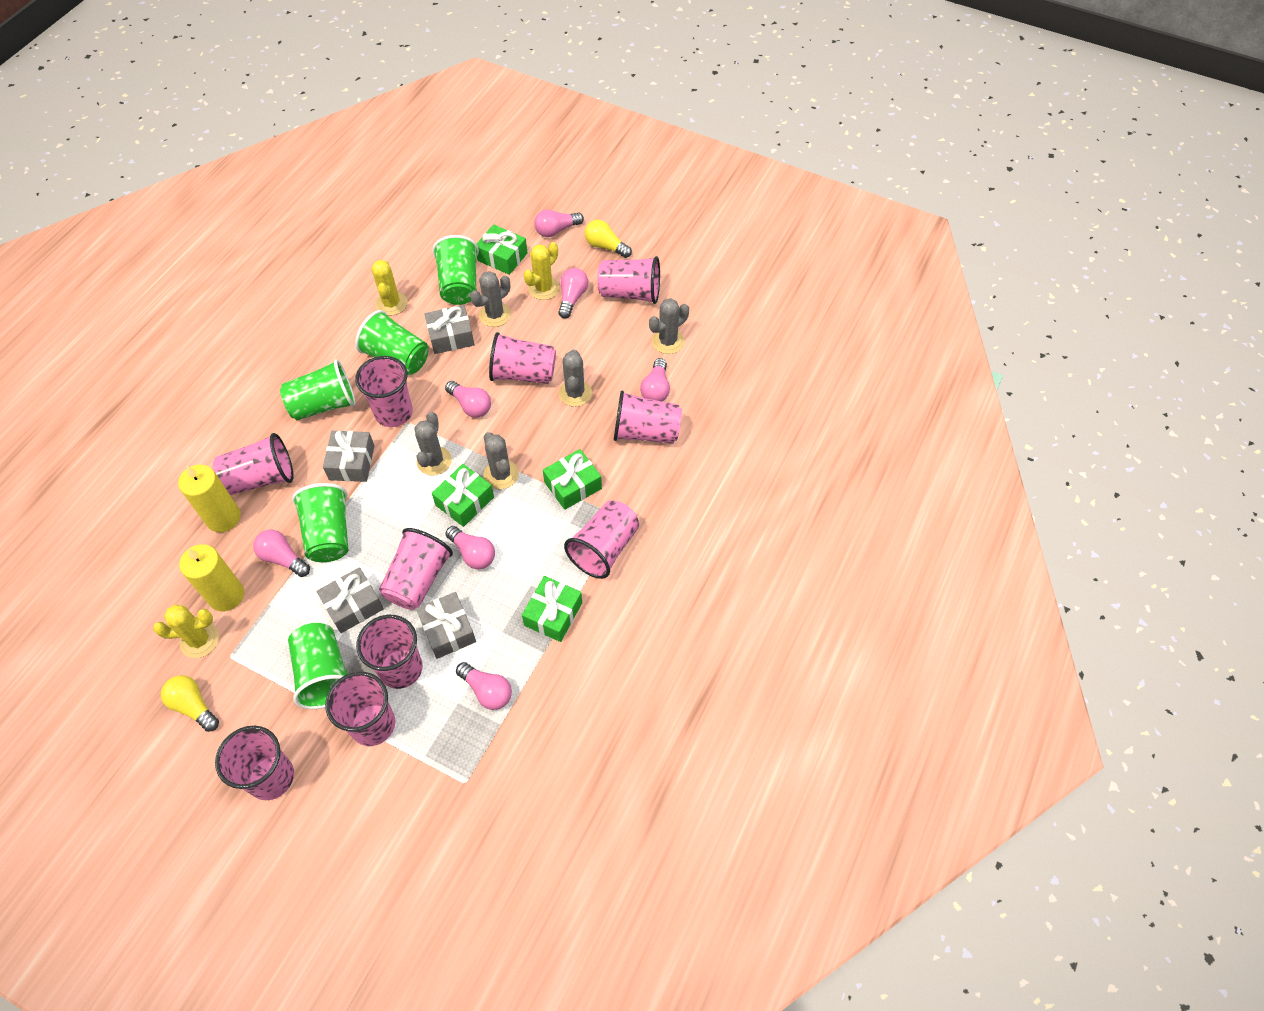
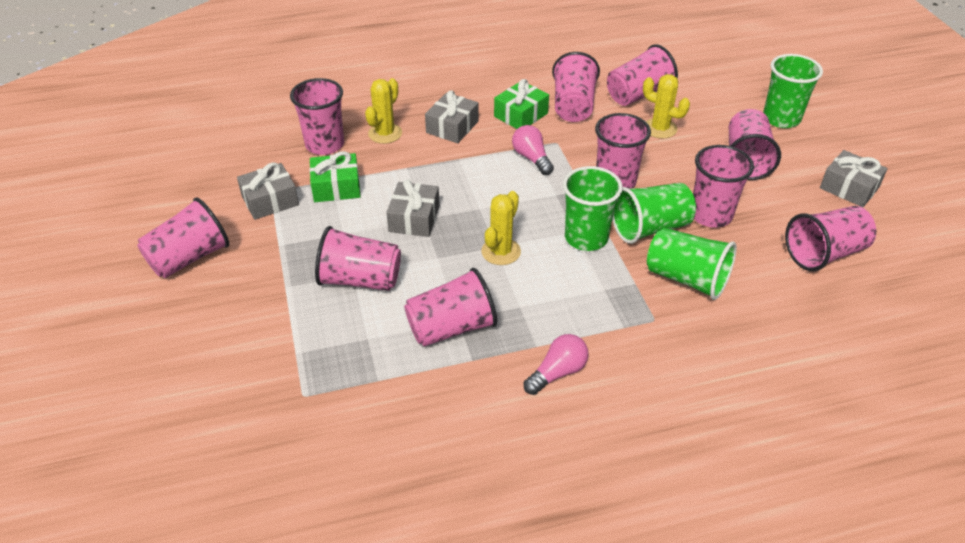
green cup: [280,359,356,420] [288,623,347,709] [292,483,348,562] [355,310,428,375] [432,235,479,305] = 5 -> [563,166,623,251] [612,183,696,244] [647,228,737,300] [763,54,823,128] = 4
green gift: [432,464,494,527] [477,224,528,275] [522,576,582,642] [543,449,602,510] = 4 -> [309,151,361,202] [494,79,549,129] = 2
grey cactus: [415,412,452,476] [470,271,511,327] [484,432,519,489] [558,349,592,407] [649,298,689,354] = 5 -> none = 0
pink light bulb: [253,530,310,577] [445,381,491,418] [445,526,495,569] [456,662,512,710] [534,210,584,237] [558,268,588,319] [640,358,670,401] = 7 -> [512,125,554,175] [524,334,589,395] = 2
yellow candle: [178,464,240,532] [179,544,244,611] = 2 -> none = 0
yellow light bulb: [161,675,219,732] [585,220,632,258] = 2 -> none = 0

